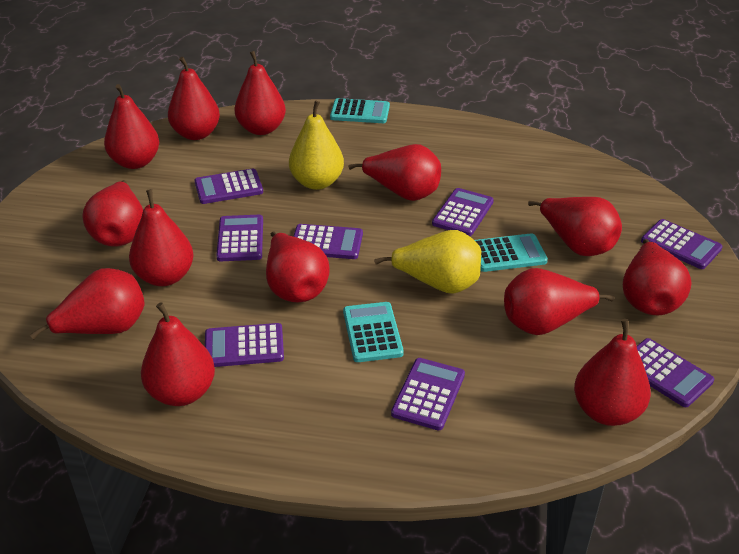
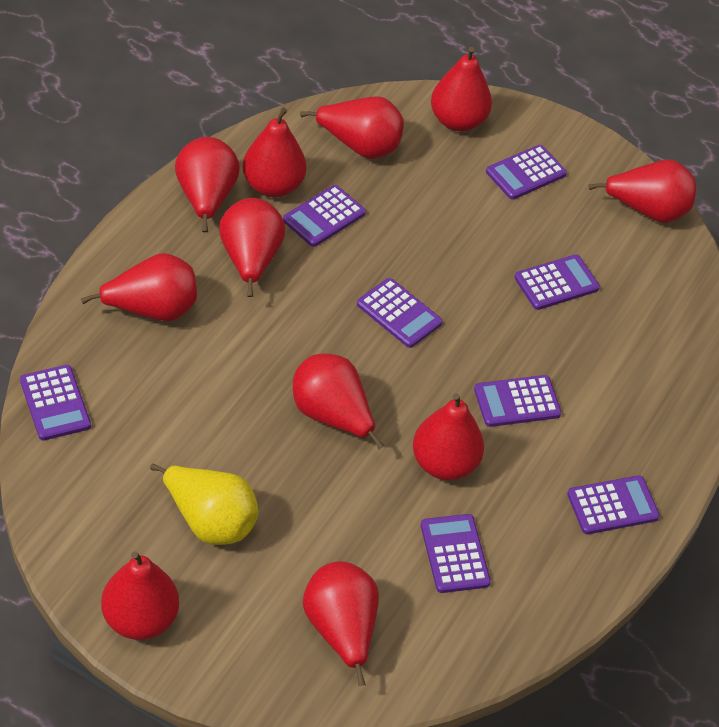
red pear: [30,268,145,339] [82,180,143,247] [104,84,159,169] [129,189,194,286] [141,302,215,406] [168,57,220,140] [234,51,286,135] [266,231,330,303] [348,144,441,201] [504,268,614,335] [528,197,622,256] [574,319,651,426] [623,239,692,315] = 13 -> [81,253,197,321] [101,551,179,640] [175,137,240,232] [219,198,285,297] [243,107,306,197] [293,354,384,449] [300,96,404,159] [303,561,379,686] [413,393,484,480] [431,47,492,132] [588,160,696,223] = 11
turquoise calculator: [330,98,390,123] [343,302,404,362] [474,233,548,272] = 3 -> none = 0
yellow pear: [289,100,344,190] [374,230,481,294] = 2 -> [150,464,258,545] = 1

